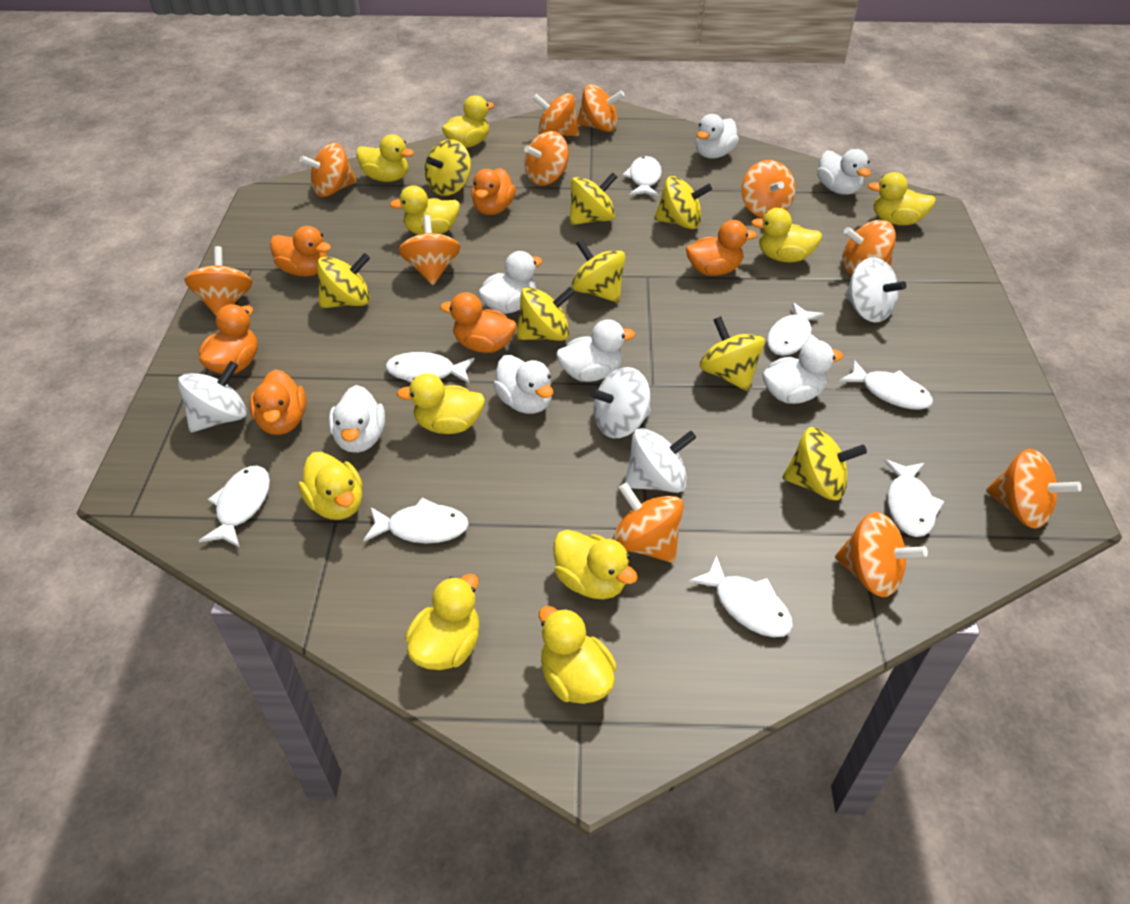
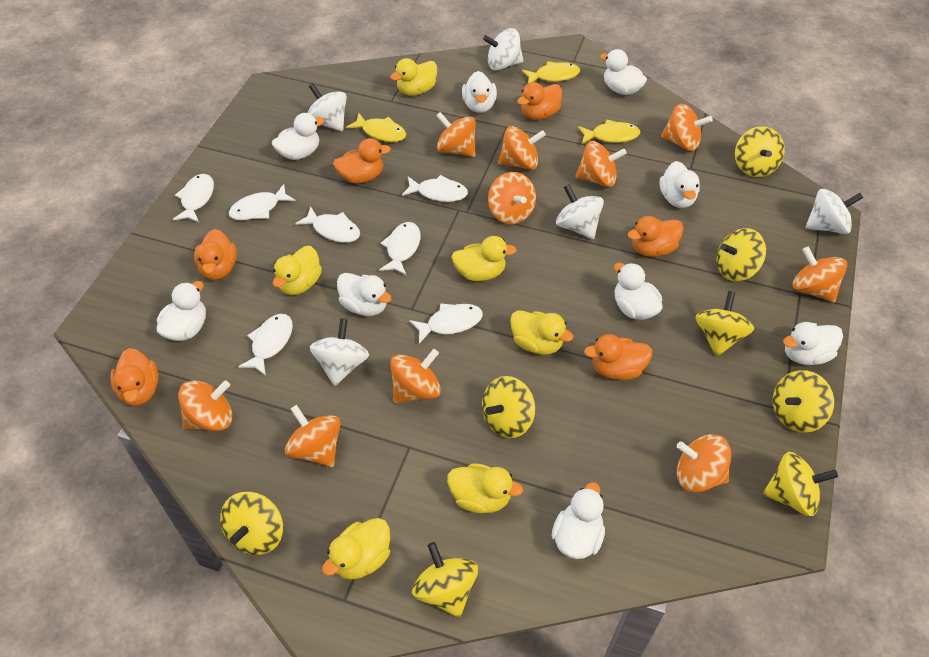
orange spinning top: [184,246,253,315] [300,143,357,197] [399,215,460,285] [524,131,569,186] [532,93,579,136] [577,84,625,132] [612,482,684,563] [742,160,795,218] [835,512,928,597] [842,220,896,274] [986,449,1082,529] = 11 -> [178,380,233,431] [285,405,341,467] [390,349,441,403] [436,112,476,157] [488,172,536,224] [498,126,546,170] [575,141,627,187] [661,104,713,151] [677,434,731,492] [793,247,847,303] = 10
white duck: [329,385,385,453] [479,251,542,314] [493,355,553,414] [557,319,635,382] [696,114,739,159] [762,340,843,404] [817,149,871,195] = 7 -> [157,281,206,341] [272,113,324,160] [337,273,392,316] [462,71,497,113] [552,482,605,559] [600,49,647,95] [614,263,662,320] [660,161,700,208] [783,322,843,365] = 9
white fish: [199,466,270,548] [364,498,469,543] [386,352,475,383] [622,156,662,197] [688,555,793,637] [767,302,824,356] [839,360,933,410] [883,459,944,537] = 8 -> [173,174,214,223] [229,184,296,220] [238,314,293,376] [295,207,360,243] [379,222,421,276] [402,175,468,202] [409,303,483,344] = 7
white spinning top: [178,361,247,432] [590,367,651,438] [625,428,696,493] [845,257,907,322] = 4 -> [307,83,347,131] [310,318,369,386] [483,28,523,70] [556,184,604,239] [805,189,864,234] = 5
yellow duck: [298,452,363,520] [356,134,414,182] [390,185,460,235] [397,373,485,434] [405,574,480,670] [442,95,494,148] [539,606,617,704] [553,530,638,599] [751,208,822,262] [868,172,936,225] = 10 -> [273,246,322,295] [322,518,390,580] [390,58,437,96] [447,463,523,513] [452,236,517,281] [510,310,573,355] = 6
yellow fish: none = 0 -> [346,113,406,142] [522,61,580,83] [578,120,640,144] = 3

